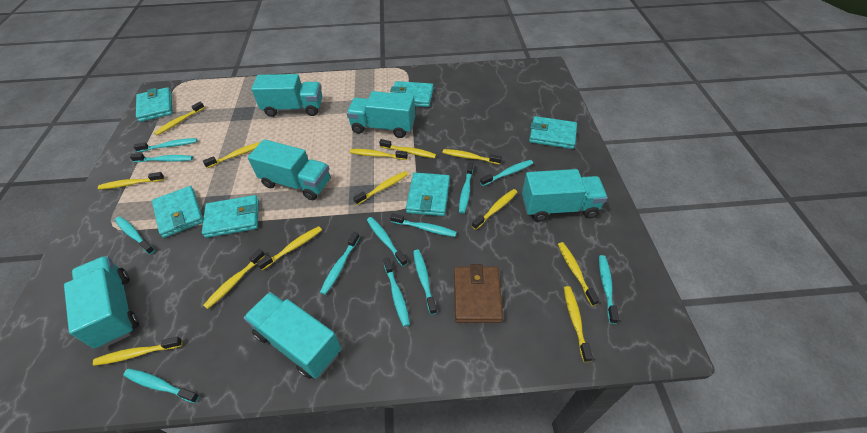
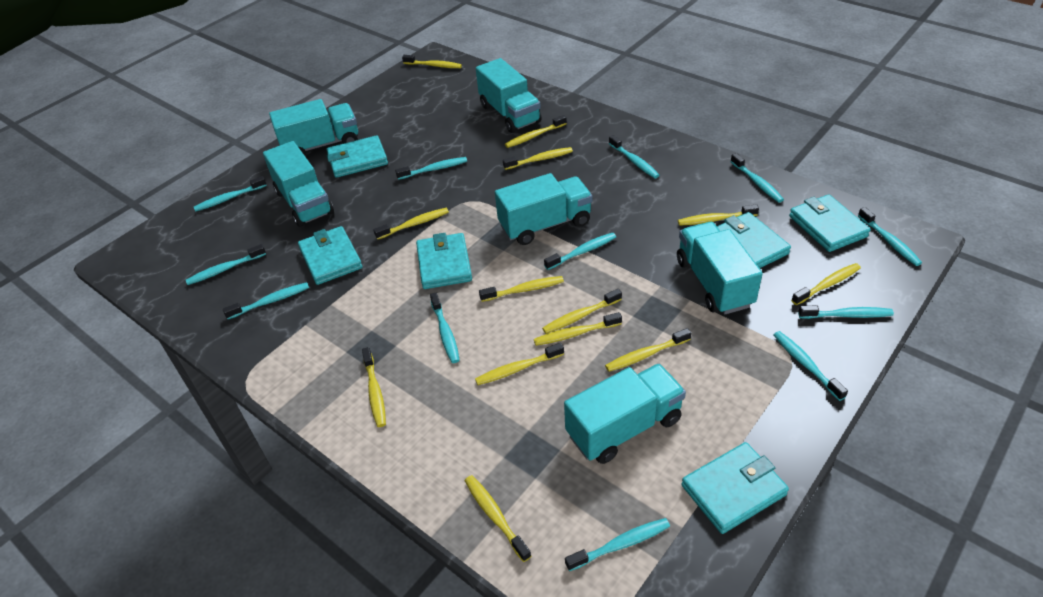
brown wallet: [454,264,503,323] = 1 -> none = 0

